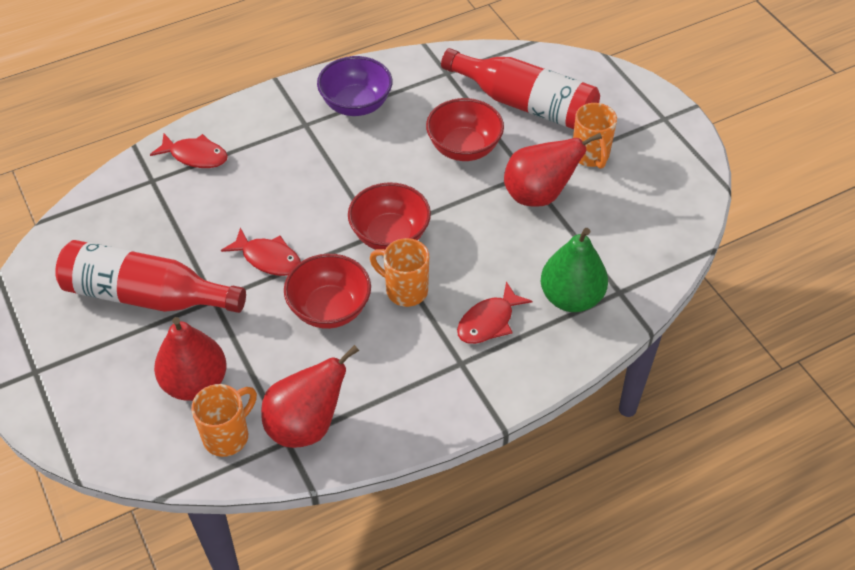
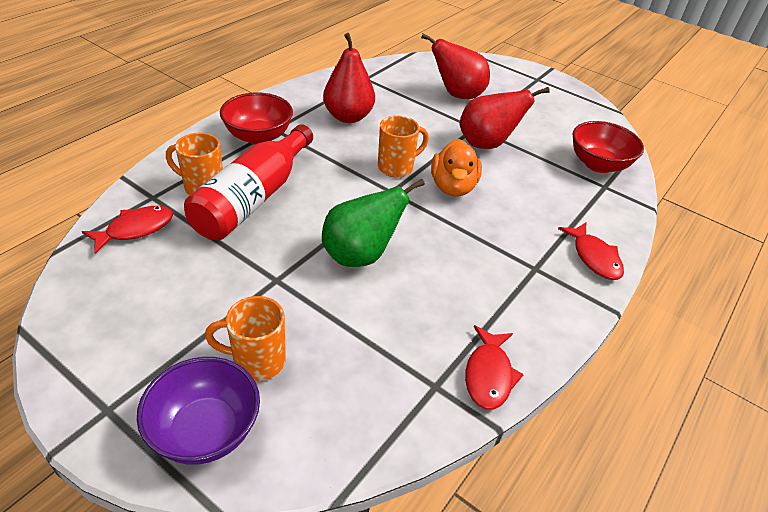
orange duck: none = 0 -> [431,139,482,196] = 1
red bottle: [55,240,246,313] [441,48,600,129] = 2 -> [184,124,313,240] = 1
red bowl: [284,254,371,329] [348,182,431,250] [426,98,504,161] = 3 -> [220,92,293,145] [572,121,644,173] = 2

